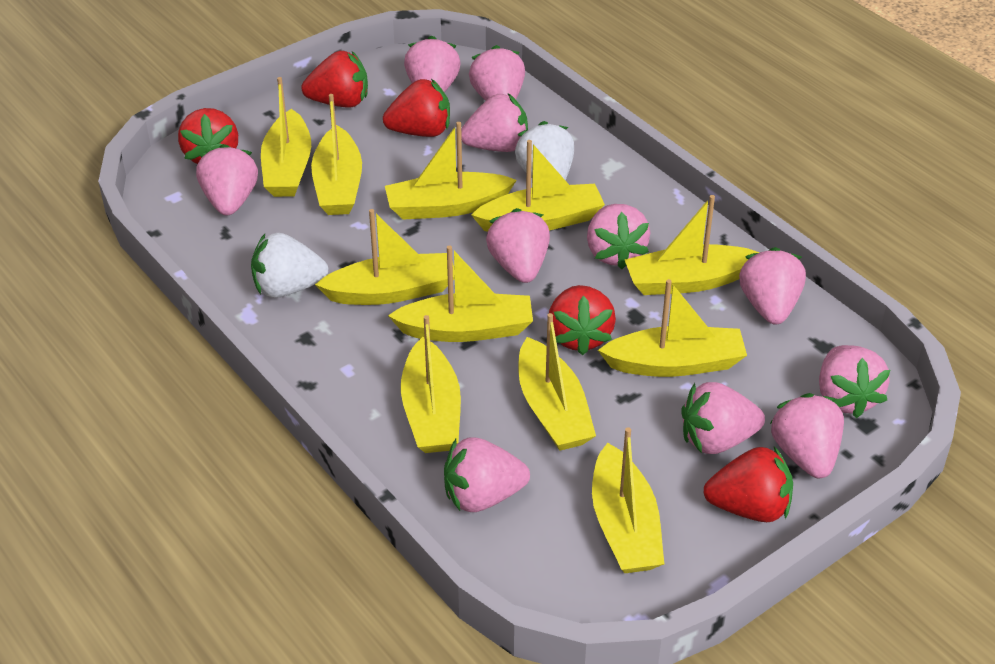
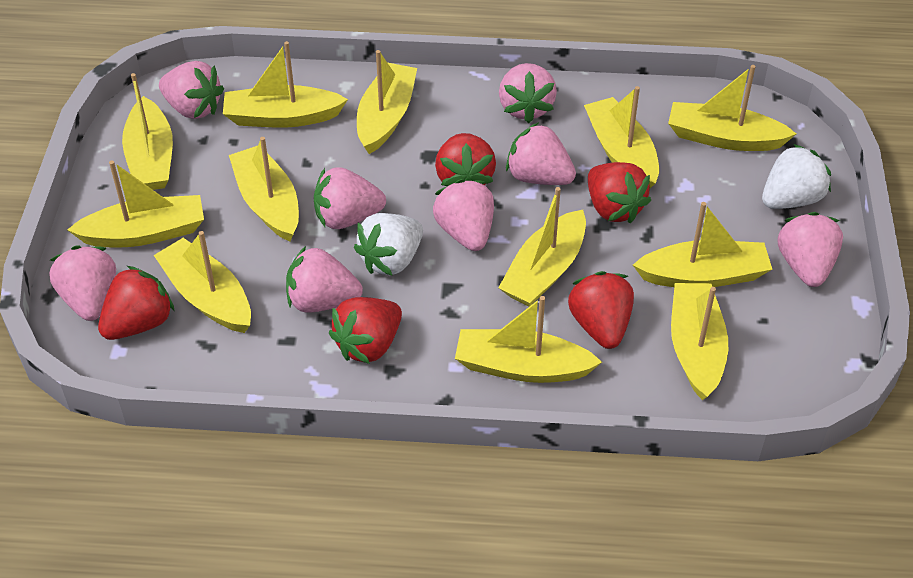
pink strawberry: [196,144,258,215] [404,36,460,92] [444,437,530,512] [461,94,528,152] [469,45,525,101] [486,208,550,283] [587,204,650,269] [681,382,765,454] [739,247,806,325] [770,393,844,479] [819,345,890,418] = 11 -> [49,246,116,321] [159,61,224,119] [286,246,363,313] [314,167,386,229] [433,179,494,251] [499,63,557,123] [506,122,576,185] [777,212,843,287] = 8
yellow boat: [261,77,311,197] [311,94,362,215] [315,209,455,305] [385,122,517,220] [388,245,533,342] [401,315,461,453] [471,140,605,232] [519,313,596,451] [592,428,664,573] [598,279,747,377] [625,195,760,295] = 11 -> [67,160,204,247] [122,73,173,190] [154,231,251,333] [223,41,348,128] [229,137,299,241] [357,50,417,154] [455,296,602,383] [498,187,586,307] [584,86,659,188] [633,202,772,287] [668,65,796,151] [671,283,728,400] = 12

